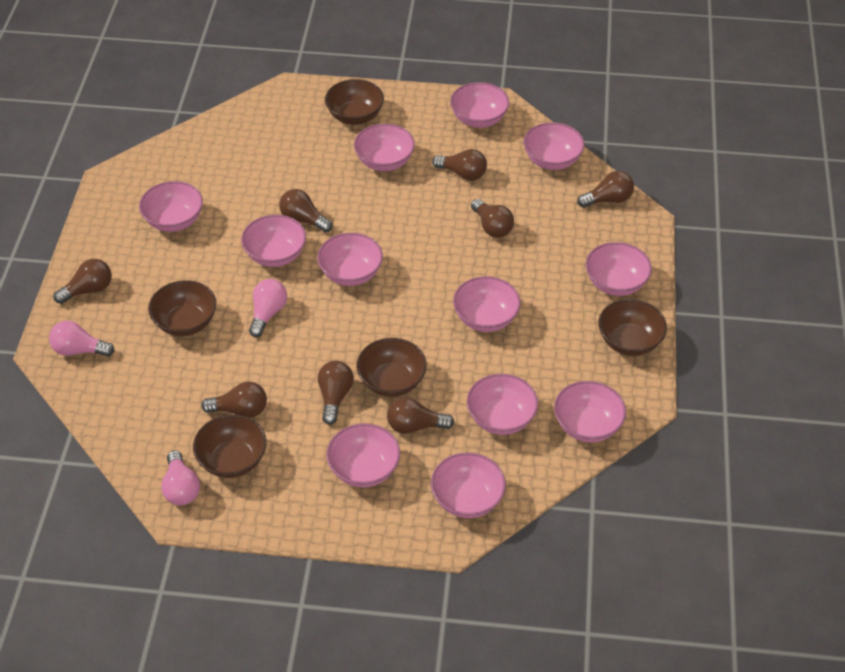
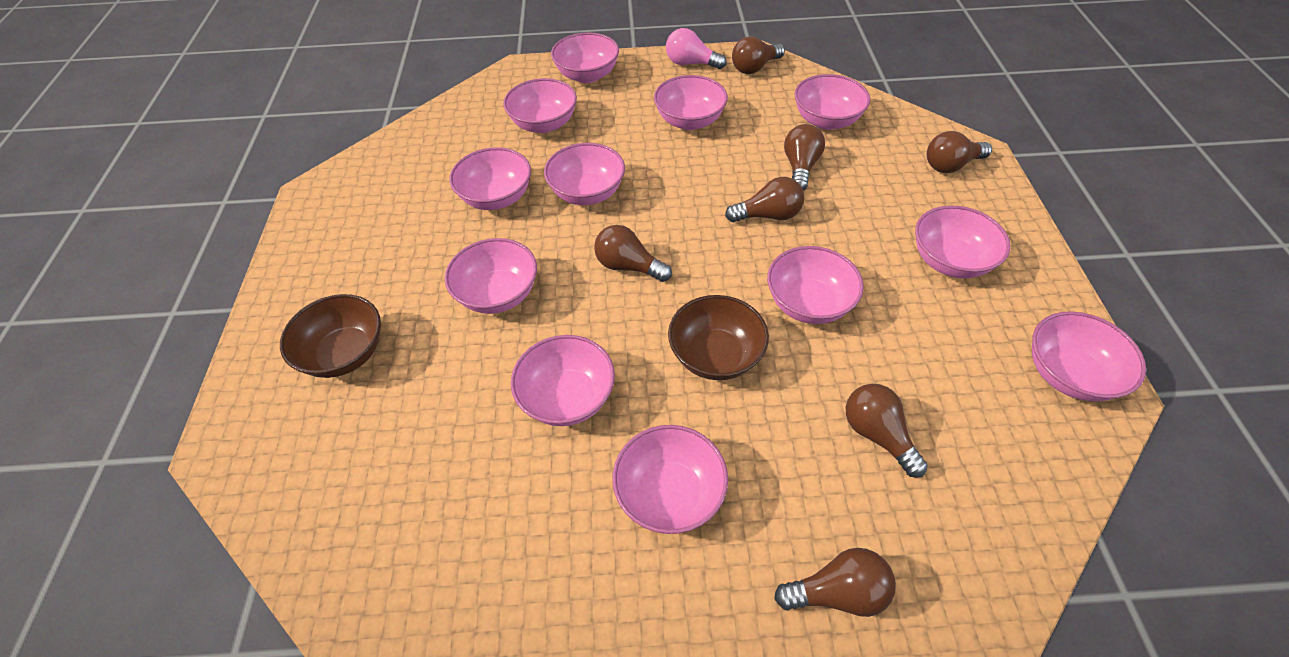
brown bowl: [148,280,216,336] [193,414,267,478] [325,79,384,125] [357,338,427,397] [598,299,667,356] = 5 -> [280,294,381,378] [668,295,769,380] = 2
brown light bulb: [53,259,112,304] [201,381,267,418] [279,189,332,233] [318,361,354,424] [387,397,454,434] [432,149,487,181] [471,199,514,238] [577,171,634,208] = 8 -> [594,225,672,282] [725,177,804,222] [732,36,785,74] [774,548,896,617] [784,124,825,191] [846,384,928,478] [927,131,992,173] = 7
pink light bulb: [49,321,114,357] [161,450,200,505] [249,279,287,337] = 3 -> [666,28,727,69] = 1

